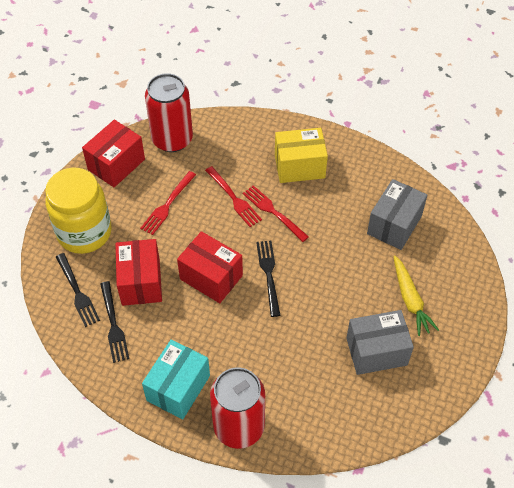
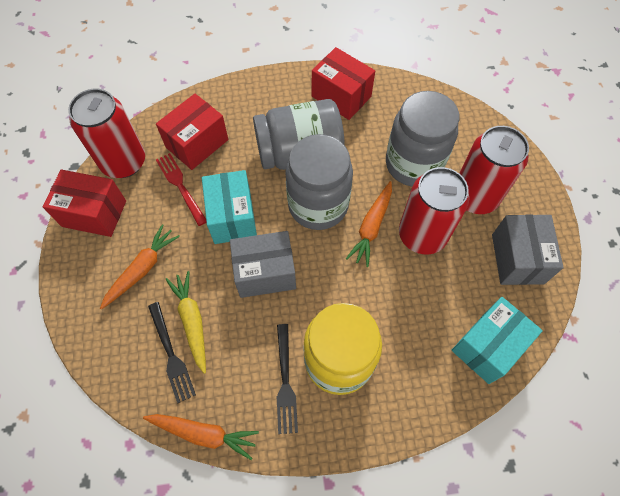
black fork: [56,253,100,327] [100,281,129,363] [256,241,280,317] = 3 -> [148,302,196,403] [277,324,298,434] = 2
grey jar: none = 0 -> [253,99,344,170] [285,134,353,230] [386,91,459,186] = 3
orange carrot: none = 0 -> [100,224,180,310] [143,414,259,460] [346,181,392,267] = 3
red can: [145,73,193,152] [210,367,265,449] = 2 -> [68,89,145,178] [399,167,469,254] [459,126,529,214] = 3
red fork: [140,171,196,235] [205,166,262,227] [243,185,309,242] = 3 -> [156,153,206,226] = 1
turquoise box: [142,339,210,419] = 1 -> [202,170,257,244] [452,297,543,384] = 2
yellow box: [275,128,328,183] = 1 -> none = 0

